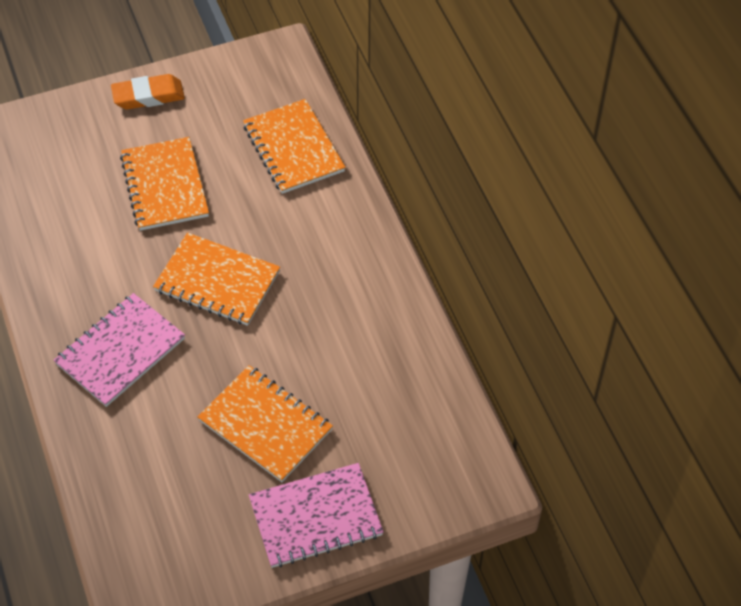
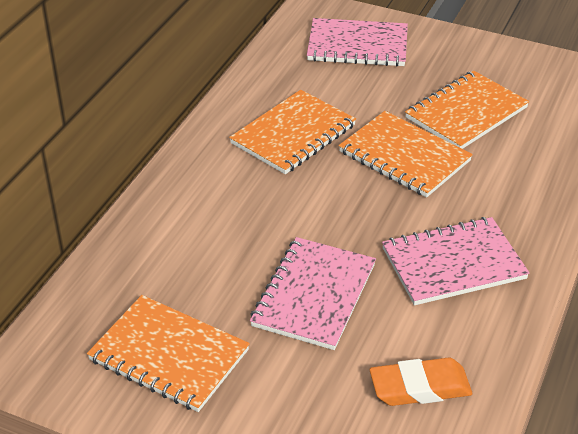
pink notebook: [54,293,185,407] [249,463,384,568] = 2 -> [250,237,376,350] [307,18,408,67] [382,217,529,305] = 3

